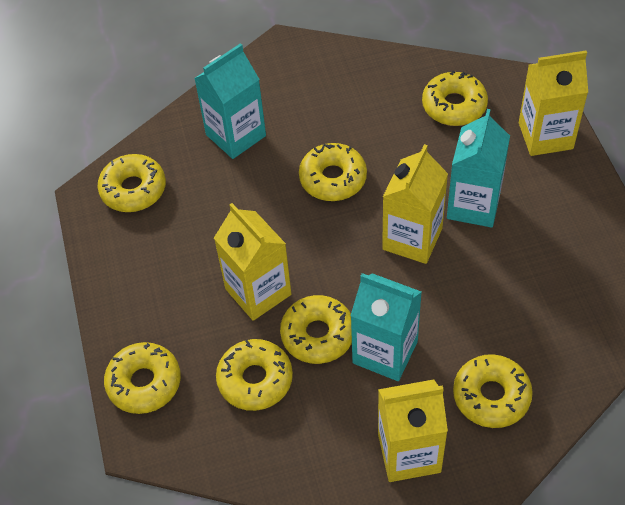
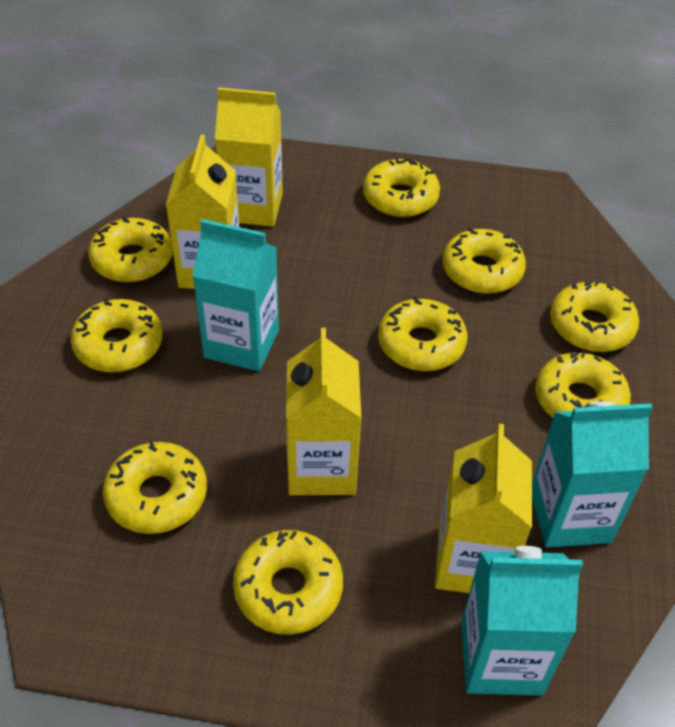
yellow donut: [97,154,166,212] [104,342,181,414] [216,339,293,411] [280,295,352,364] [299,143,367,201] [422,71,488,126] [453,354,533,428] = 7 -> [70,298,163,373] [88,216,173,282] [103,441,207,534] [233,530,343,634] [363,157,440,217] [378,296,467,371] [442,228,526,294] [535,351,631,418] [550,280,639,352] = 9

